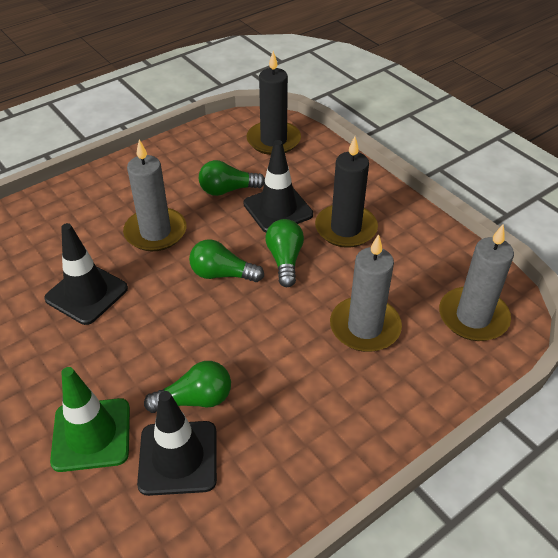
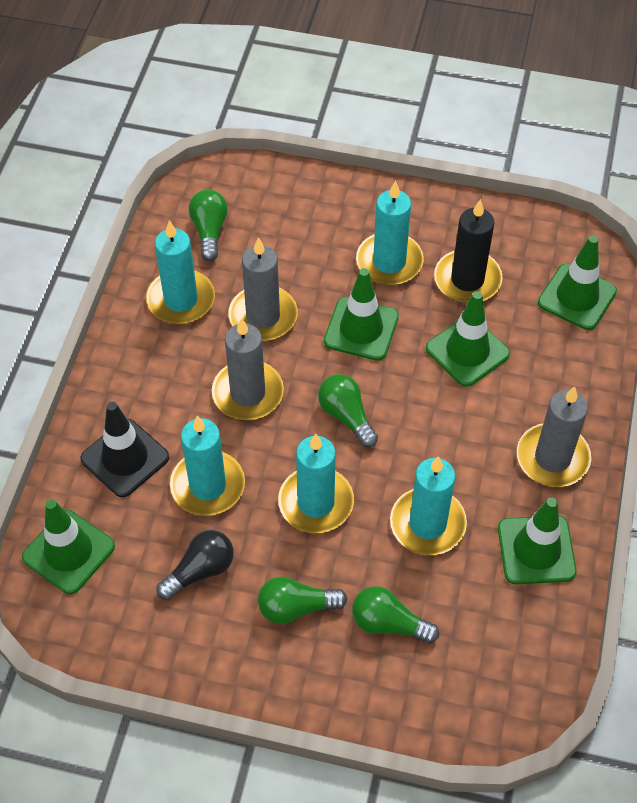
black candle: [246,51,301,155] [315,136,378,248] = 2 -> [434,199,503,303] = 1
black light bulb: none = 0 -> [157,530,234,600] = 1
black traffic cone: [44,223,128,325] [137,391,217,496] [243,140,313,233] = 3 -> [80,402,169,498] = 1
green traffic cone: [50,367,130,472] = 1 -> [22,499,115,594] [324,268,399,361] [426,291,510,387] [498,497,577,584] [538,235,617,330] = 5
turquoise candle: none = 0 -> [146,220,215,324] [170,416,245,516] [278,434,354,533] [356,181,424,285] [390,456,467,555] = 5

